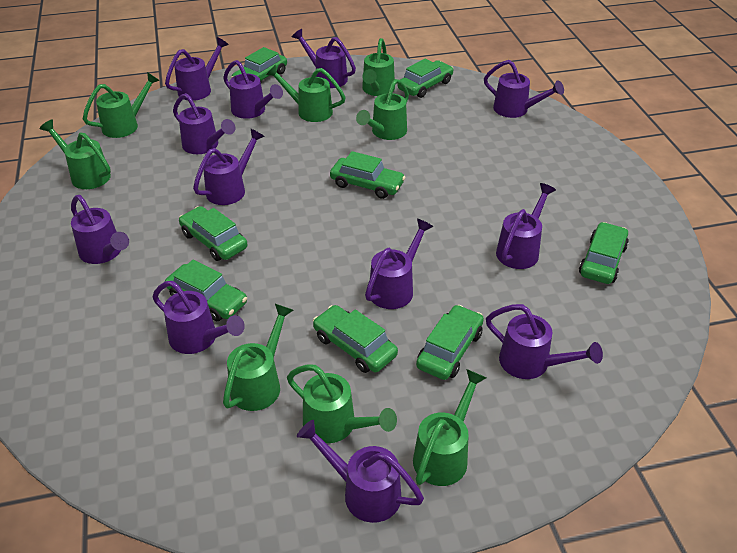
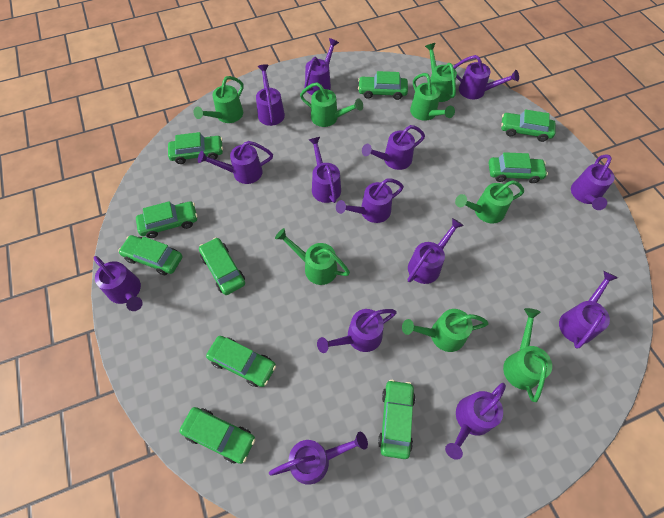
green car: [165,260,247,321] [179,206,248,261] [231,47,287,81] [313,305,398,373] [330,151,405,199] [398,59,454,98] [416,305,484,380] [579,222,629,284] = 8 -> [118,235,182,275] [136,201,198,238] [168,132,223,164] [179,407,255,464] [199,237,245,295] [206,336,276,387] [358,71,408,100] [378,380,415,459] [489,152,548,183] [501,109,556,142] = 10
purple watering can: [71,195,129,264] [152,281,245,354] [165,37,229,101] [173,93,235,154] [193,129,265,205] [223,60,283,119] [292,29,356,88] [297,420,424,523] [365,219,433,309] [484,60,564,118] [486,304,603,379] [496,183,556,269] = 12 -> [94,256,143,311] [198,141,273,184] [256,64,285,126] [269,432,368,485] [304,38,339,95] [309,137,341,203] [317,309,397,353] [336,179,404,223] [362,125,425,170] [408,218,464,284] [445,383,506,460] [453,55,519,99] [559,271,618,349] [571,154,615,210] = 14

